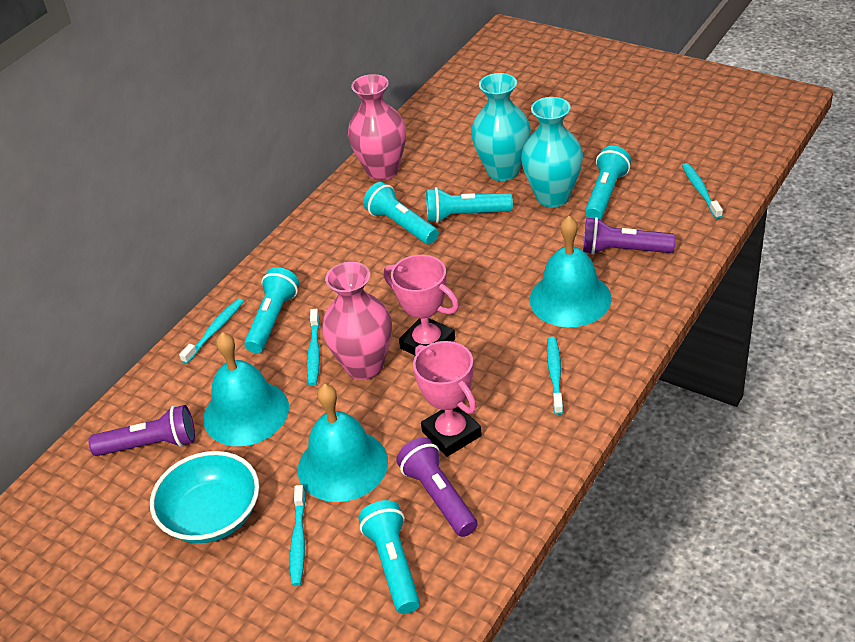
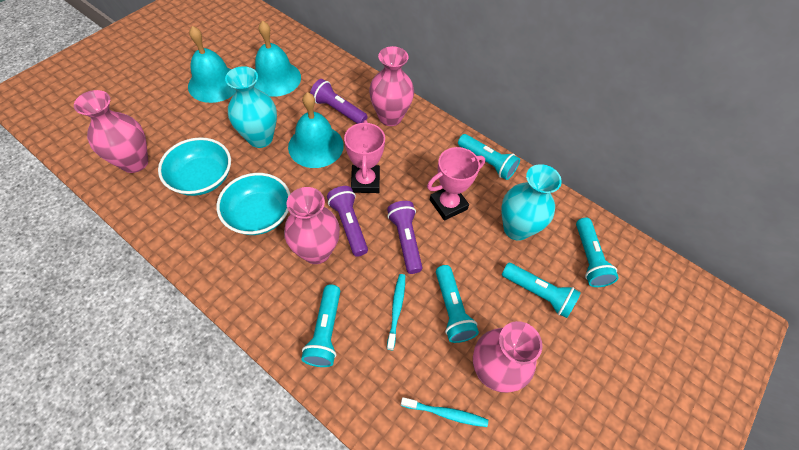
pink vase: [322,262,392,380] [348,74,406,181] = 2 -> [74,90,148,173] [284,187,340,264] [369,46,414,126] [473,321,543,393] = 4
turquoise bowl: [150,451,259,543] = 1 -> [158,137,231,196] [217,173,291,235] = 2
turquoise toothbrush: [179,298,244,364] [290,485,306,586] [307,309,320,386] [547,337,564,415] [682,163,723,219] = 5 -> [387,274,405,350] [401,397,488,427] = 2

